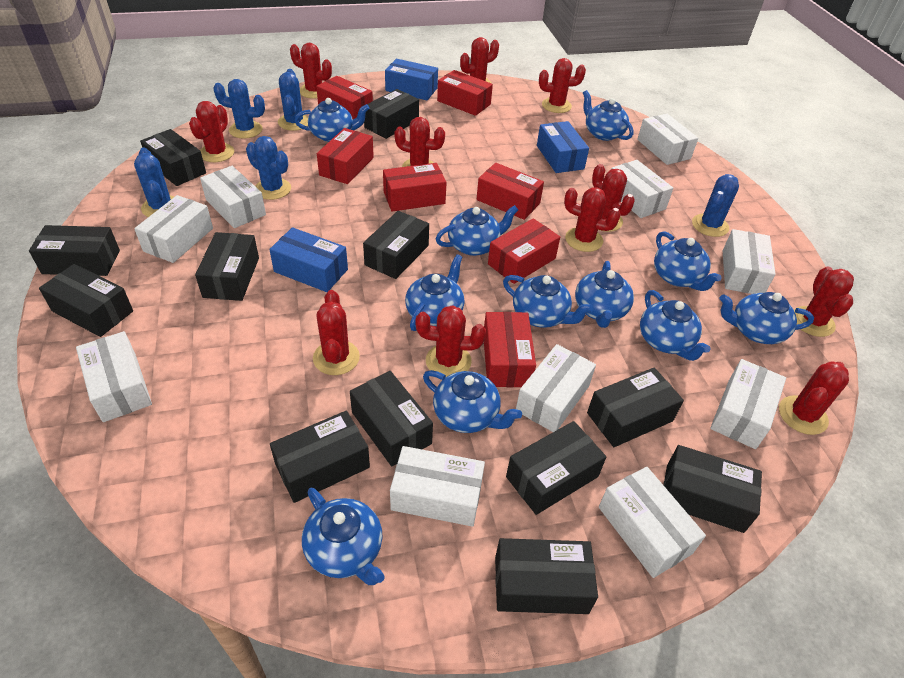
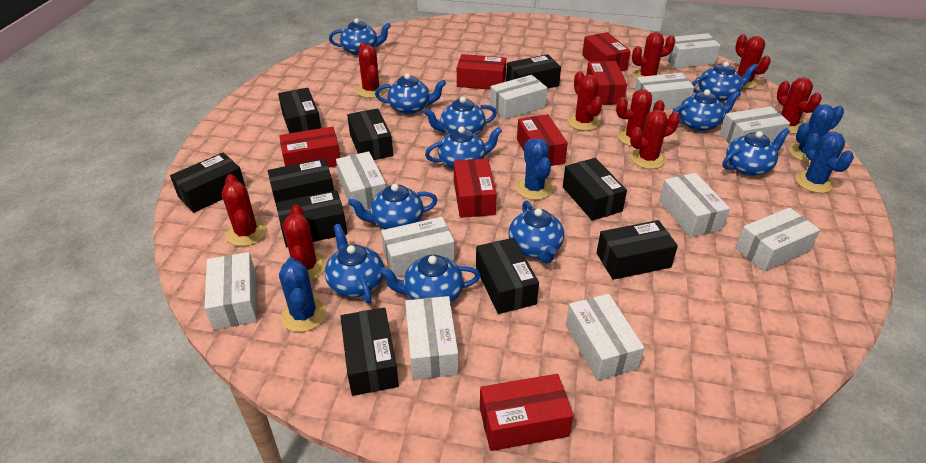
black box: [29,225,120,276] [39,264,133,337] [140,129,206,186] [195,232,259,301] [270,411,370,503] [350,371,433,466] [363,211,429,279] [364,89,419,139] [495,538,598,614] [506,421,606,515] [587,368,684,447] [663,445,762,533] = 12 -> [170,153,245,213] [268,158,334,211] [276,190,347,247] [278,88,321,133] [340,308,399,396] [347,108,393,160] [476,238,539,314] [506,54,561,89] [563,158,627,221] [597,220,678,280] = 10
blue box: [269,227,348,292] [385,59,438,100] [537,121,589,173] = 3 -> none = 0
blue cactus: [134,148,174,217] [213,79,265,139] [246,136,291,200] [278,69,308,131] [692,174,739,237] = 5 -> [279,257,326,332] [516,138,553,200] [789,104,844,163] [796,132,854,193] = 4
red cactus: [189,101,234,162] [290,43,332,99] [313,290,360,375] [394,117,445,167] [416,305,486,377] [460,37,499,83] [539,58,586,113] [564,187,621,252] [592,164,635,232] [779,361,849,435] [794,266,854,337] = 11 -> [222,174,267,246] [283,205,327,281] [356,42,386,98] [568,71,603,131] [616,89,665,146] [630,110,680,169] [632,32,675,80] [736,34,771,89] [777,77,822,134] = 9
white box: [76,331,152,422] [134,195,213,263] [200,166,266,228] [390,446,485,527] [516,344,596,432] [599,467,706,578] [612,160,673,218] [637,114,698,165] [710,359,786,449] [723,229,776,294] = 10 -> [204,252,257,330] [336,151,386,213] [381,217,455,277] [405,296,459,380] [490,75,548,120] [566,294,644,381] [634,73,694,111] [659,173,730,237] [664,33,721,68] [720,106,790,144] [735,207,820,272] = 11

